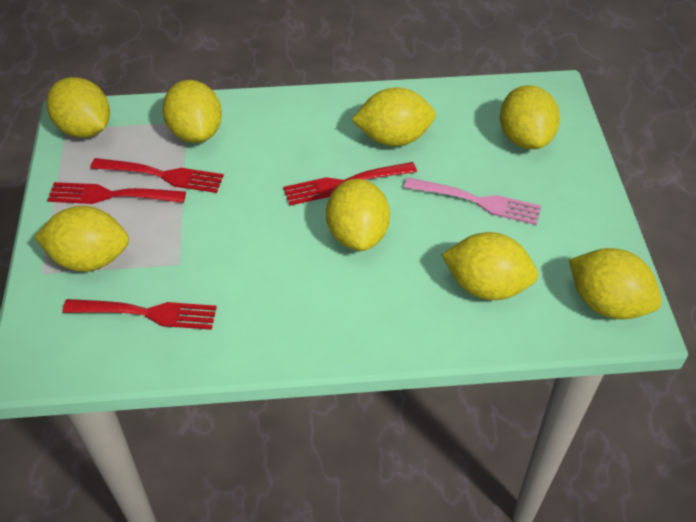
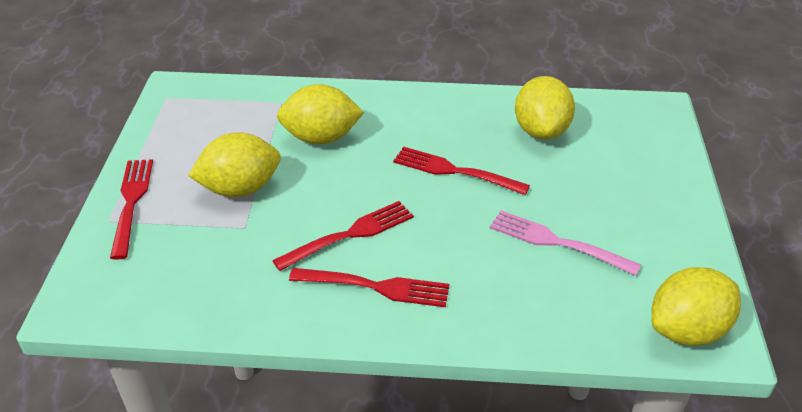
yellow lemon: [34,206,129,272] [46,77,110,138] [162,80,222,143] [326,179,390,251] [352,87,436,146] [442,232,538,300] [500,85,560,149] [569,248,662,319] = 8 -> [188,132,281,197] [277,84,364,145] [515,76,575,140] [651,267,741,346] = 4

